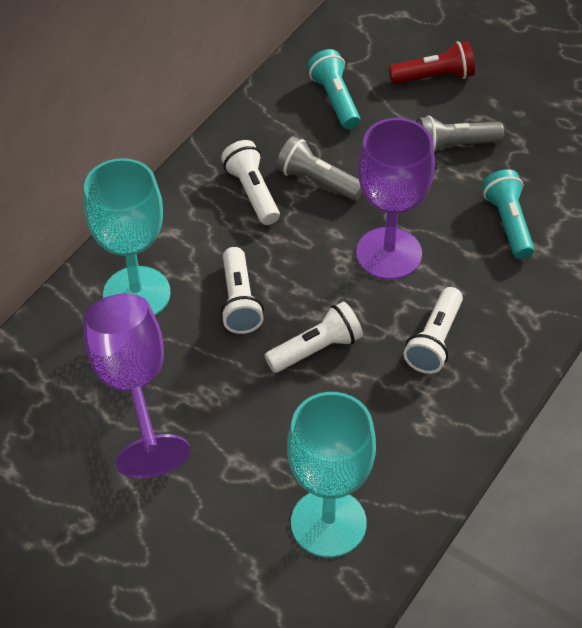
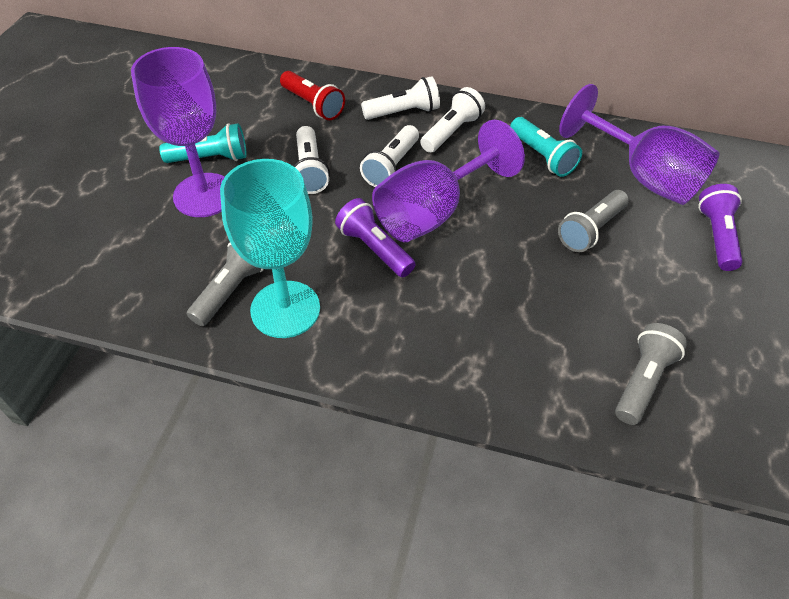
grey flashlight: [276,136,363,201] [416,116,504,153] = 2 -> [187,243,264,326] [558,190,629,252] [615,323,687,425] = 3
purple flashlight: none = 0 -> [335,198,416,277] [698,184,743,271] = 2
purple goblet: [83,294,190,478] [356,118,435,280] = 2 -> [131,47,225,217] [372,120,525,242] [559,84,719,205] = 3
turquoise goblet: [84,158,170,315] [287,392,376,558] = 2 -> [220,159,320,338] = 1

